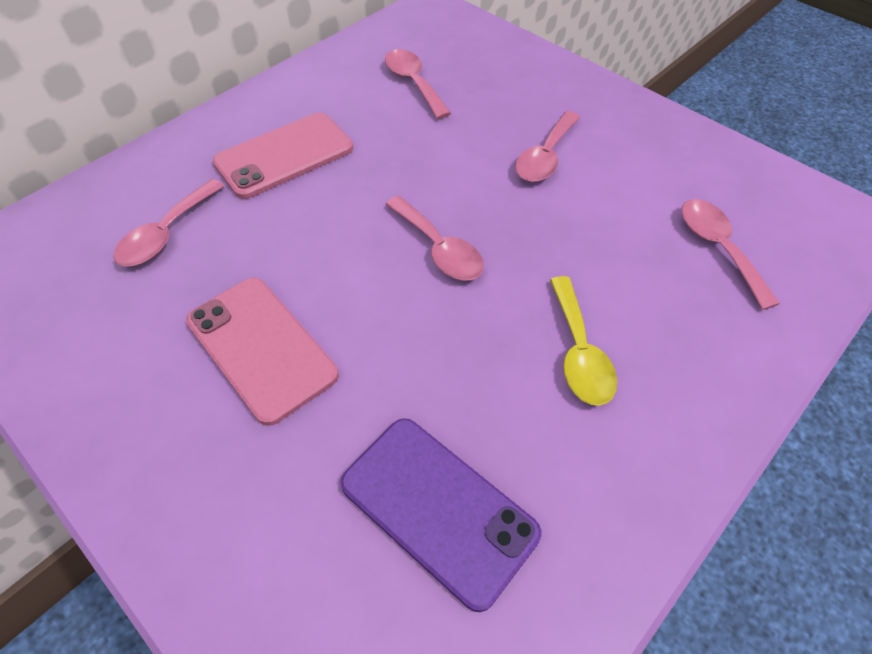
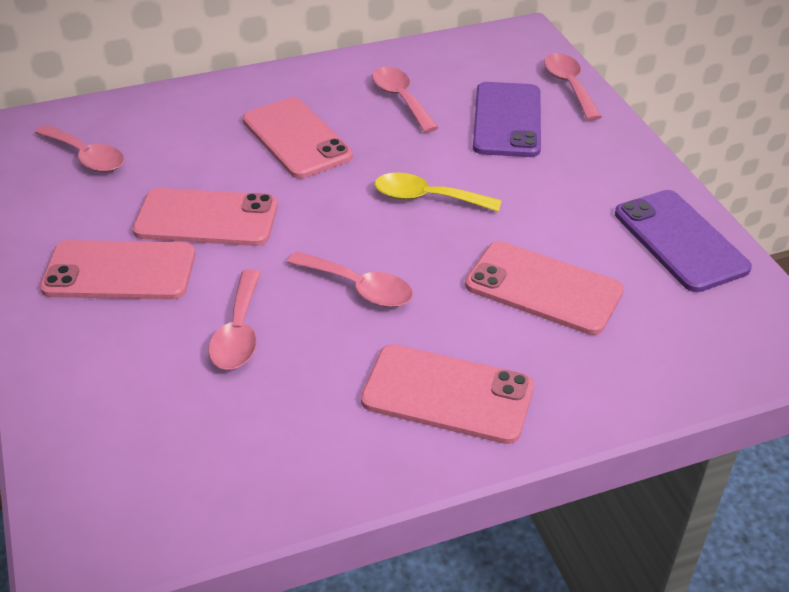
pink phone: [186,278,339,426] [213,113,353,199] = 2 -> [40,240,196,300] [133,188,278,246] [243,97,353,179] [361,344,534,444] [465,241,624,335] = 5
purple phone: [340,418,542,612] = 1 -> [473,82,541,157] [615,190,752,292] = 2

